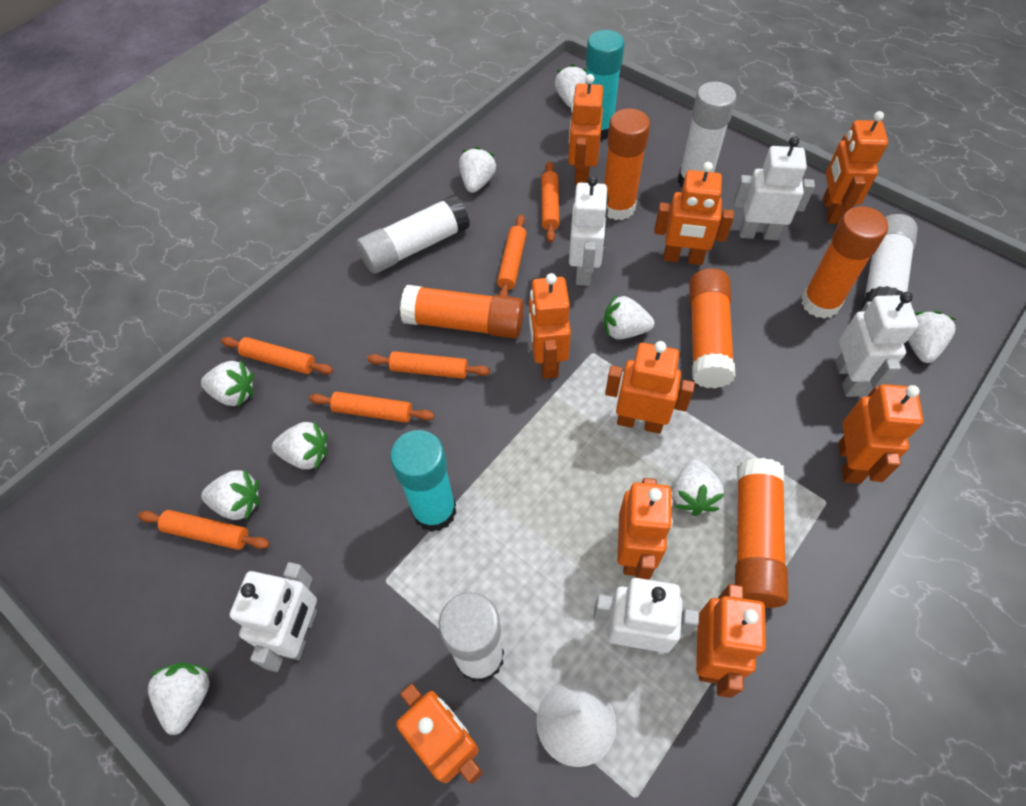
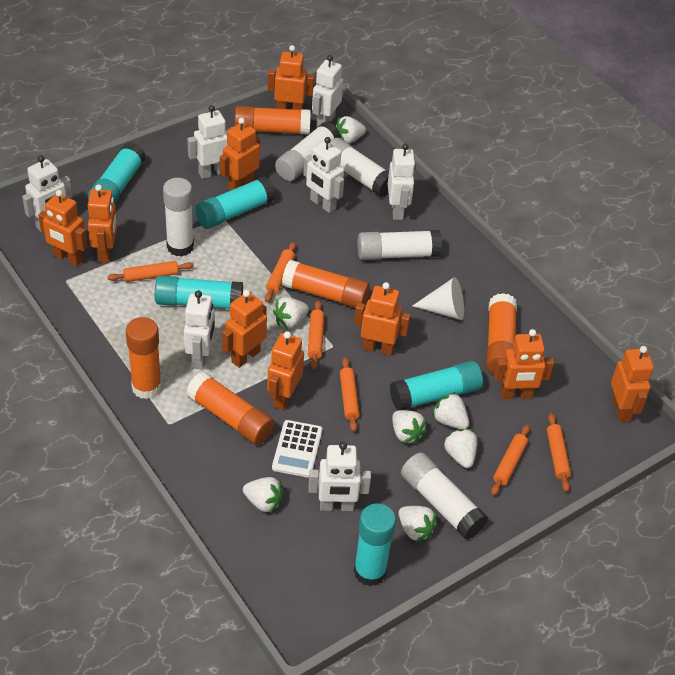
turquoise glue stick: [390,430,457,532] [586,30,625,141] = 2 -> [88,143,146,204] [155,275,243,309] [195,176,276,229] [354,503,396,586] [390,361,483,410] = 5
white calculator: none = 0 -> [272,420,323,478] = 1
white glue stick: [357,195,470,274] [439,592,504,683] [678,82,737,188] [862,214,918,309] = 4 -> [163,178,194,257] [275,121,341,181] [330,138,389,197] [357,230,442,260] [401,452,488,540] = 5
white robot: [230,562,317,672] [569,176,609,286] [593,578,699,653] [733,136,815,240] [836,292,918,397] = 5 -> [22,155,72,232] [184,291,215,370] [187,105,232,179] [303,137,344,213] [308,442,371,511] [312,55,343,128] [388,144,416,220] = 7
white strawberry: [148,662,211,735] [201,361,254,407] [201,470,260,520] [272,421,328,470] [459,147,496,193] [555,64,587,108] [604,294,654,339] [673,459,724,516] [908,311,956,363] = 9 -> [243,477,284,514] [273,297,309,329] [336,116,366,143] [392,410,427,444] [398,506,438,542] [432,392,469,429] [444,429,478,468] = 7

